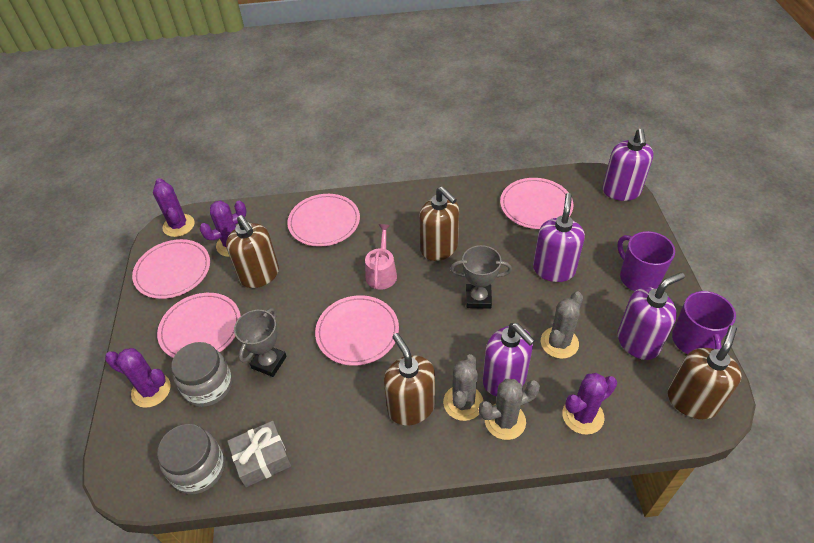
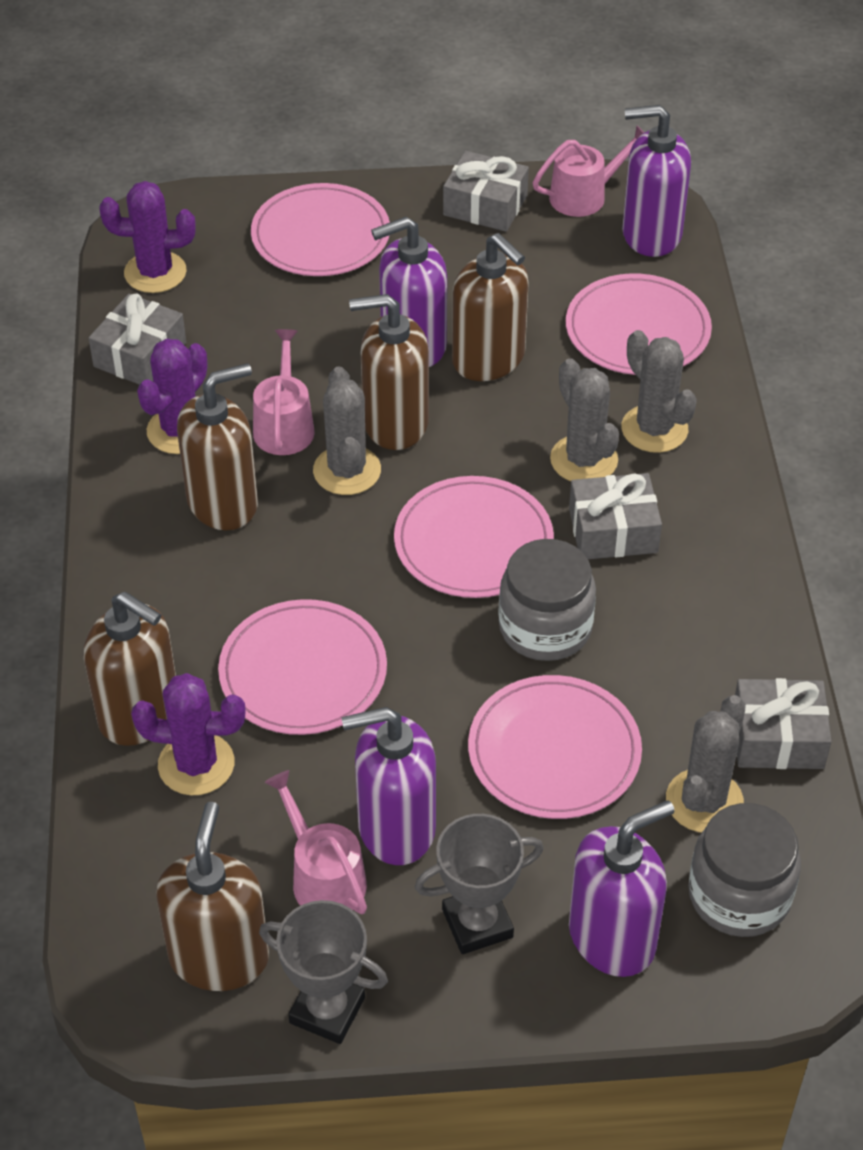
brown soap dispenser: [226,215,279,288] [384,333,435,425] [419,186,459,261] [668,325,742,419] = 4 -> [84,592,176,746] [156,802,269,991] [177,363,258,530] [349,294,429,450] [452,233,529,381] = 5
grey cactus: [443,354,483,421] [479,379,540,440] [541,291,583,359] = 3 -> [313,366,381,495] [550,358,619,481] [621,330,697,453] [666,695,746,833] = 4
grey gift: [227,421,291,487] = 1 -> [88,293,186,385] [443,151,529,232] [569,473,662,559] [735,678,831,769] = 4
pink watering can: [365,224,397,290] = 1 -> [253,329,315,455] [264,770,367,914] [533,126,645,217] = 3
purple cactus: [105,348,171,408] [153,178,195,237] [200,201,246,257] [562,373,617,435] = 4 -> [99,181,196,293] [131,673,246,795] [137,339,208,454] = 3
purple mug: [617,231,675,291] [672,291,736,354] = 2 -> none = 0

